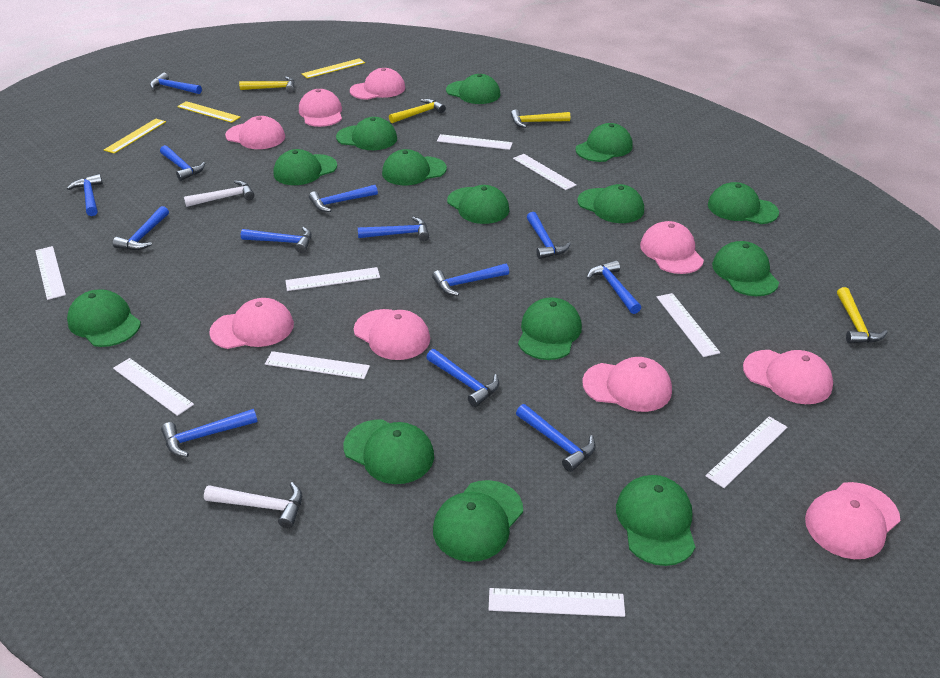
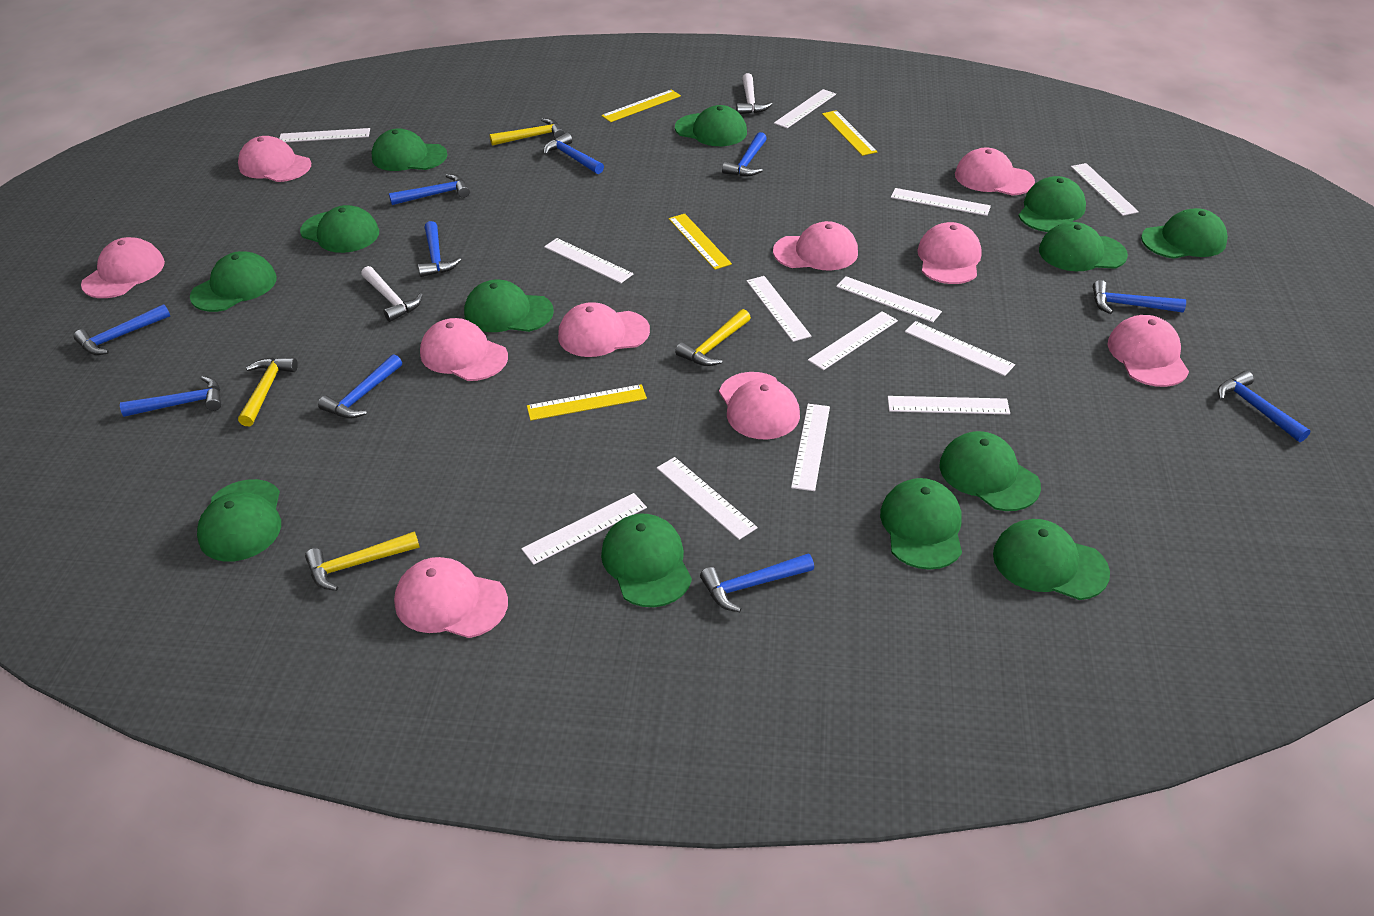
blue hammer: [67,174,103,216] [113,206,169,250] [150,73,202,94] [160,145,205,181] [161,409,258,457] [241,227,312,253] [309,185,378,212] [358,217,429,241] [426,349,499,407] [432,264,509,296] [516,404,596,472] [527,212,571,259] [587,260,641,314] = 13 -> [74,304,170,355] [120,376,221,417] [318,354,402,419] [389,174,470,205] [418,221,461,277] [543,133,604,174] [700,554,814,612] [722,132,767,176] [1093,280,1186,314] [1217,371,1311,442] = 10
green cap: [67,289,141,347] [274,149,337,185] [336,117,397,150] [343,419,434,484] [382,149,447,185] [433,480,523,562] [446,74,501,104] [447,185,509,224] [518,297,582,360] [575,123,633,162] [577,184,644,223] [616,475,695,566] [708,182,779,224] [712,241,779,296] = 14 -> [190,251,277,312] [197,479,281,562] [300,205,379,253] [371,129,447,171] [464,280,554,332] [601,514,692,607] [675,105,747,146] [880,478,962,570] [939,431,1041,511] [993,519,1110,600] [1019,176,1086,232] [1039,222,1128,271] [1141,208,1228,259] = 13
pink cap: [209,298,294,349] [225,116,285,149] [299,89,342,127] [350,68,405,100] [354,309,430,360] [582,357,672,412] [640,221,704,274] [743,350,833,404] [805,482,901,559] = 9 -> [81,237,165,298] [238,136,311,182] [394,557,508,638] [420,318,508,381] [558,302,650,357] [719,372,800,440] [773,221,858,271] [917,222,982,284] [955,148,1035,196] [1108,315,1189,387] = 10
white ruler: [35,246,66,300] [113,358,194,416] [265,351,370,379] [285,267,380,291] [437,134,513,150] [489,588,625,617] [513,154,577,190] [657,293,720,357] [705,416,787,488] = 9 -> [279,128,370,142] [521,493,647,565] [544,238,634,283] [657,457,758,540] [746,276,811,342] [774,89,836,128] [791,404,830,491] [808,311,898,370] [836,276,942,322] [888,396,1010,414] [891,188,991,216] [905,321,1015,376] [1071,163,1139,216] = 13
yellow ruler: [104,119,166,154] [177,101,240,123] [302,58,365,79] = 3 -> [527,384,647,421] [601,90,681,122] [669,214,732,270] [822,110,877,156] = 4

